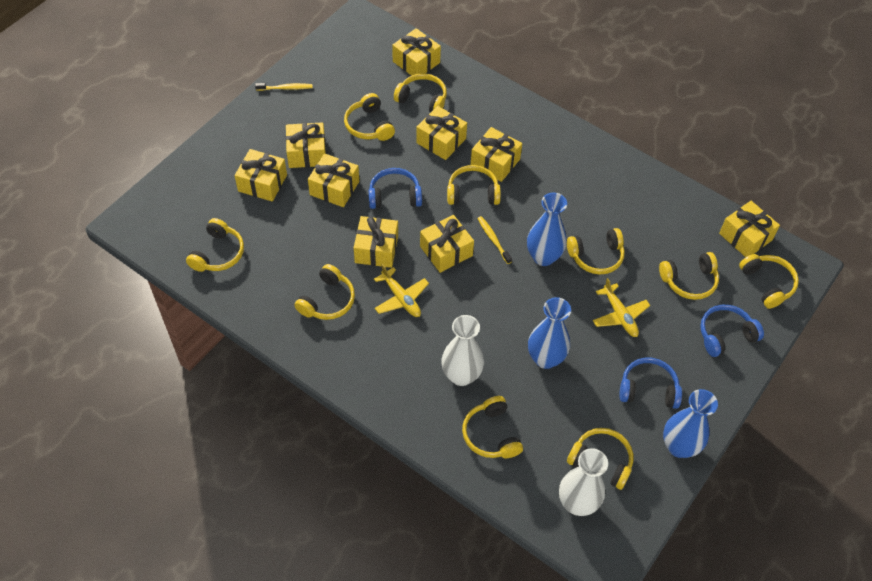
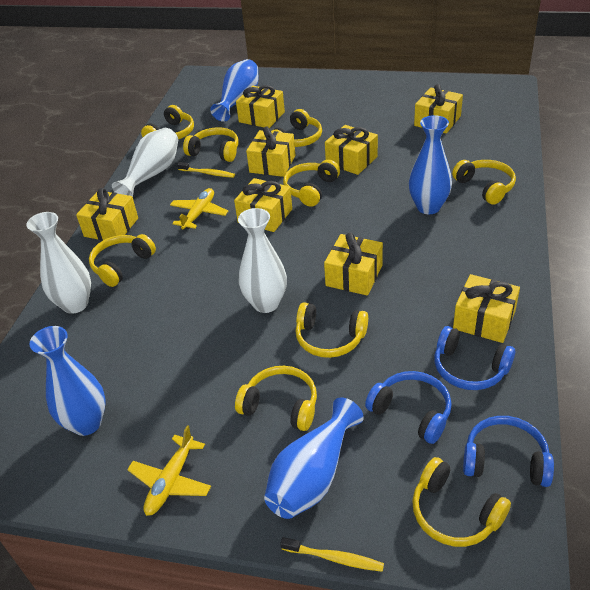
blue vase: [527,193,567,266] [528,297,571,369] [663,389,718,458] = 3 -> [29,326,106,436] [210,59,259,122] [264,397,364,519] [409,115,452,214] = 4
white vase: [442,315,484,386] [559,448,608,516] = 2 -> [26,212,91,314] [112,128,178,197] [238,208,287,313] = 3
yellow gift: [234,149,287,202] [286,122,326,168] [308,153,359,207] [354,216,398,268] [392,28,441,76] [416,106,467,160] [420,215,474,273] [471,127,522,182] [719,201,780,257] = 9 -> [76,188,138,241] [234,178,292,232] [236,85,285,128] [246,127,295,177] [324,232,383,296] [325,125,378,175] [414,84,463,134] [453,274,520,343] = 8
yellow headphones: [186,218,244,272] [294,264,355,320] [344,93,395,141] [394,73,447,113] [447,165,501,205] [462,396,523,458] [567,228,625,274] [567,428,633,490] [659,252,719,300] [739,254,799,309] = 10 -> [89,234,156,287] [141,105,194,139] [183,127,239,162] [235,366,317,431] [272,109,322,147] [283,160,340,207] [295,302,368,358] [412,457,511,547] [452,160,516,205] = 9

